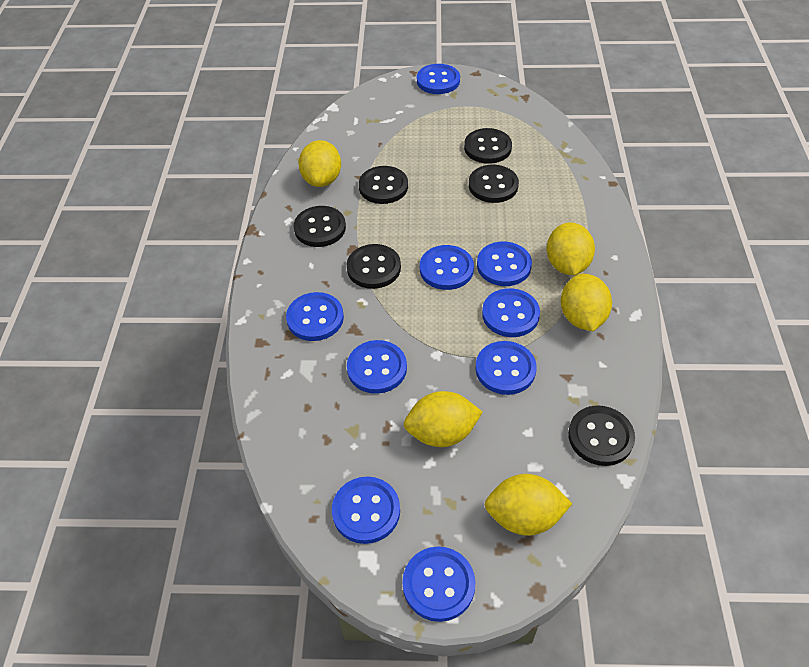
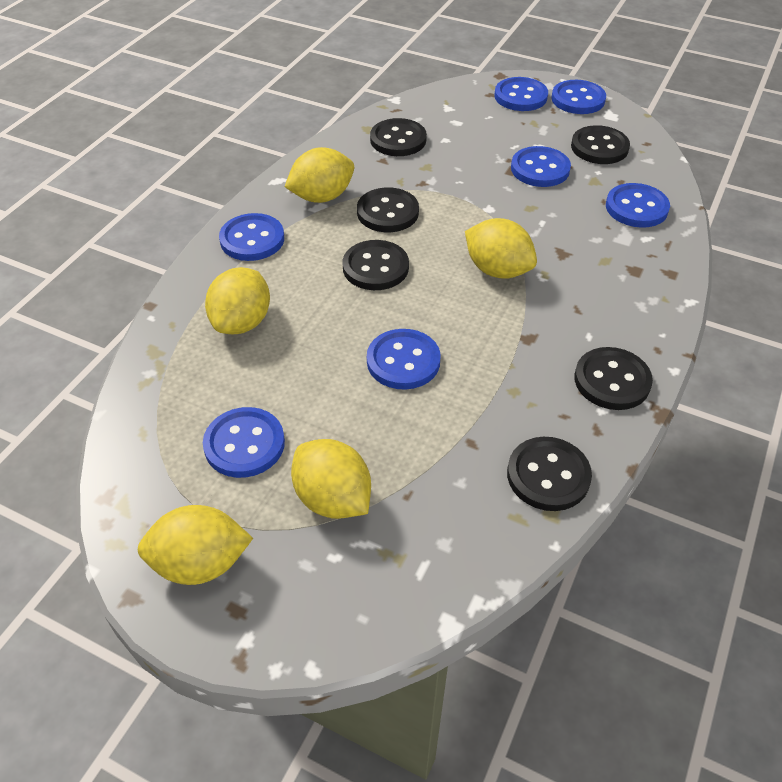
blue button: [286,292,344,341] [332,477,400,544] [347,340,407,394] [403,547,476,622] [417,64,460,94] [420,245,474,290] [475,341,537,395] [477,242,532,286] [482,288,540,337] = 9 -> [203,407,285,478] [219,213,284,261] [367,329,441,390] [494,77,548,111] [511,146,571,187] [552,80,606,114] [606,183,670,228] = 7

